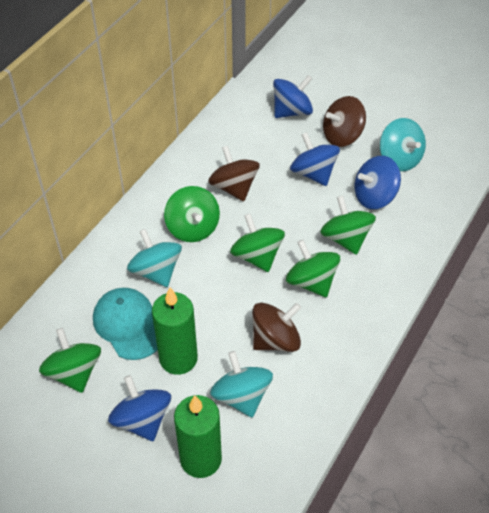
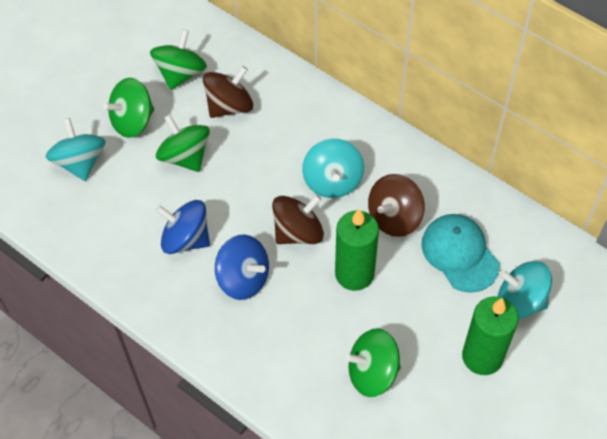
blue spinning top: [108,375,171,441] [273,75,313,118] [290,132,340,186] [354,156,401,209] = 4 -> [156,200,210,254] [215,235,269,300] = 2
green spinning top: [39,328,101,393] [164,186,220,242] [230,214,285,272] [286,240,340,297] [320,196,376,255] = 5 -> [103,78,154,138] [150,29,207,90] [156,114,210,172] [345,328,401,397] = 4

